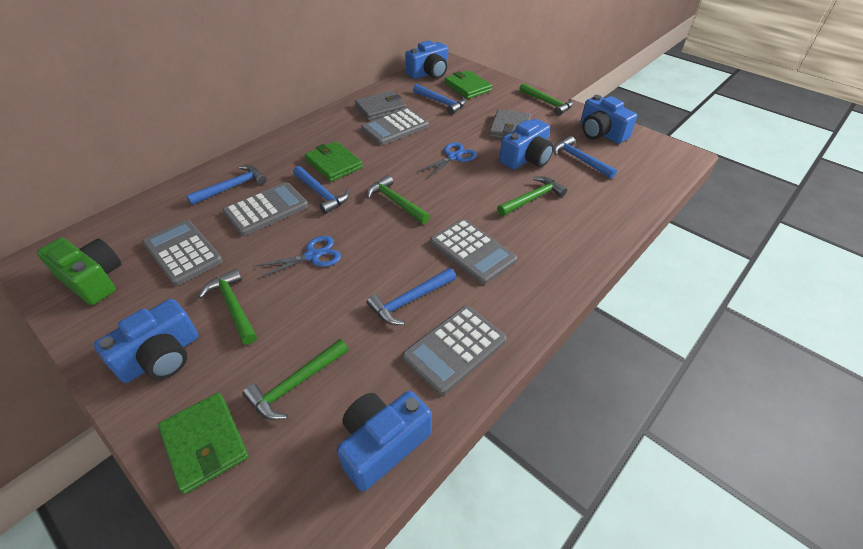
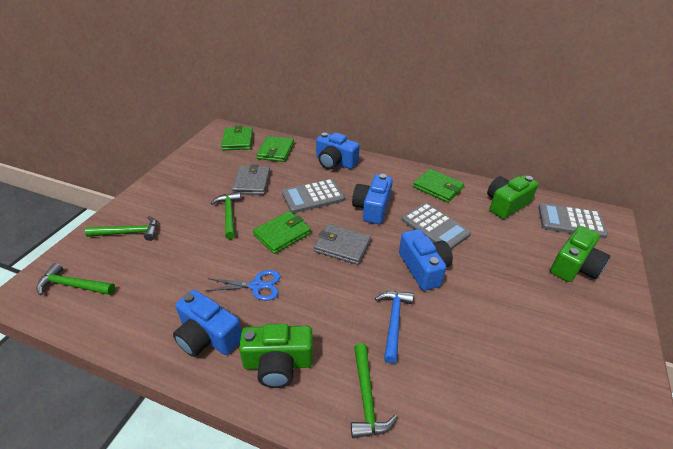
blue camera: [94,299,199,383] [337,391,432,492] [405,40,448,79] [499,119,554,169] [580,95,637,144] = 5 -> [173,290,242,357] [316,132,360,170] [352,174,393,224] [399,229,453,291] = 4
blue hammer: [186,165,267,205] [293,166,349,214] [366,268,456,325] [413,84,466,115] [553,136,617,179] = 5 -> [375,291,414,364] = 1
blue scissors: [253,236,341,279] [417,142,477,179] = 2 -> [205,270,280,301] = 1
green camera: [37,238,121,305] = 1 -> [239,324,313,388] [487,175,538,219] [550,226,610,282] = 3
green hammer: [199,268,257,345] [242,339,349,420] [366,175,430,224] [497,176,567,216] [519,83,573,116] = 5 -> [36,263,115,295] [85,216,157,241] [211,192,241,239] [351,343,398,438] = 4
green wallet: [158,392,249,494] [305,141,363,182] [444,70,492,99] = 3 -> [221,126,253,150] [253,211,311,254] [256,136,294,162] [413,169,464,203] = 4
grey calculator: [142,220,223,286] [223,182,308,236] [361,108,429,145] [402,306,507,395] [430,219,517,285] = 5 -> [282,179,345,213] [402,203,471,250] [538,203,608,239] = 3

